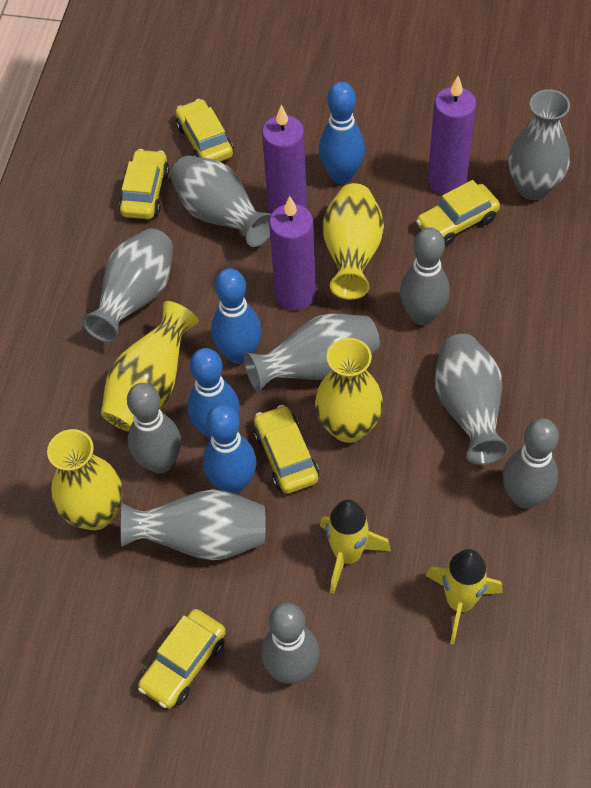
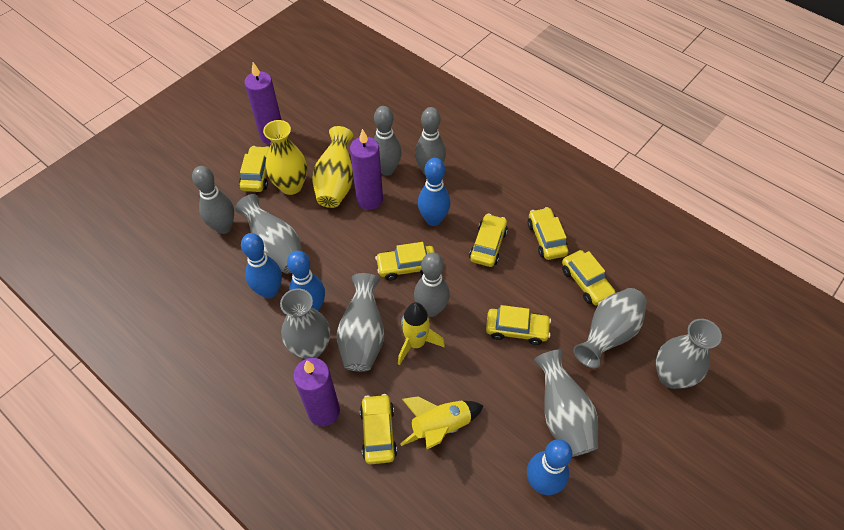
yellow car: [119,149,170,219] [138,609,226,708] [175,99,233,162] [254,405,319,494] [416,180,500,246] = 5 -> [239,146,269,192] [360,394,397,464] [375,242,435,281] [469,214,508,267] [486,305,551,345] [528,207,568,260] [562,250,616,305] = 7
yellow vase: [47,429,123,530] [101,301,199,432] [315,338,383,443] [322,183,384,299] = 4 -> [263,120,307,195] [312,126,353,208] = 2

